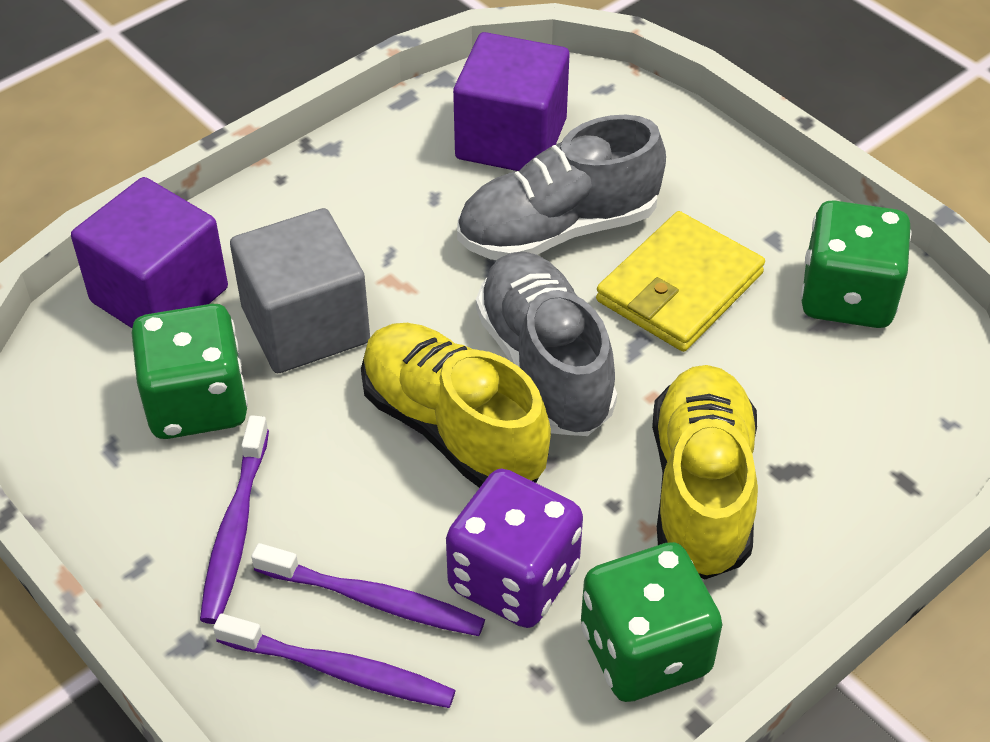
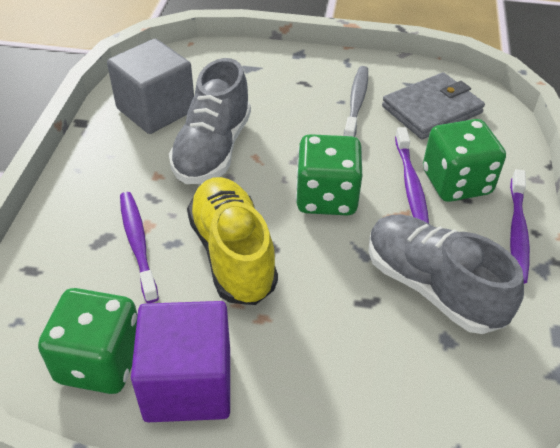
grey toothbrush: none = 0 -> [344,66,368,137] = 1
grey wallet: none = 0 -> [382,72,485,139] = 1
purple cube: [71,177,228,328] [453,32,569,171] = 2 -> [131,301,230,422] = 1
purple dice: [446,469,583,628] = 1 -> none = 0
yellow shoe: [361,323,551,488] [652,365,758,580] = 2 -> [187,177,278,305] = 1
yellow wallet: [596,211,765,352] = 1 -> none = 0

